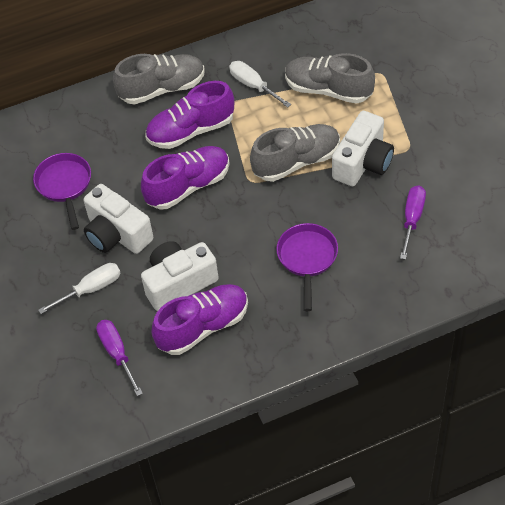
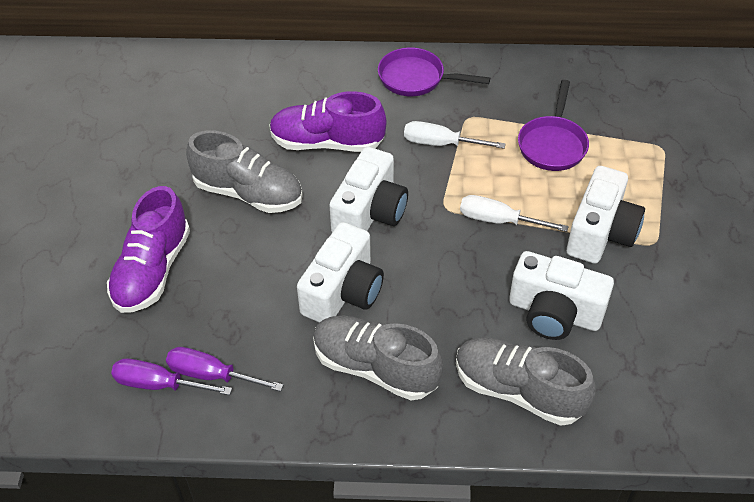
purple shoe: [141,146,230,209] [145,81,234,149] [151,284,248,355] = 3 -> [107,186,190,313] [269,91,387,152] = 2
white camera: [84,184,153,254] [141,241,219,311] [332,111,394,186] = 3 -> [297,222,384,323] [329,147,408,233] [509,251,614,340] [567,166,645,264] = 4

